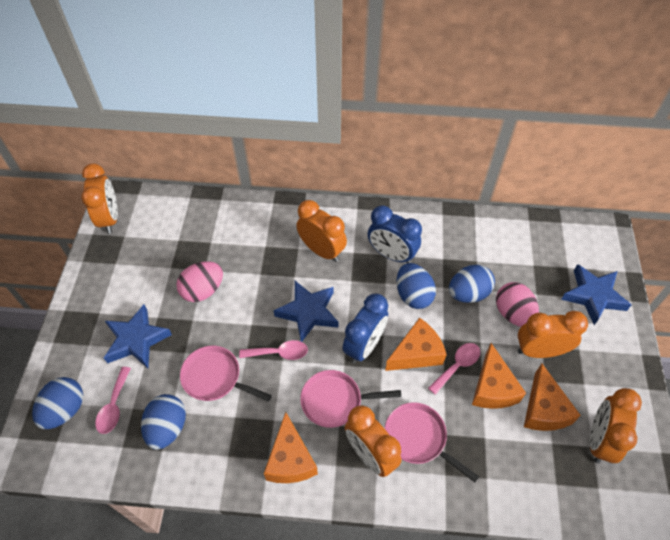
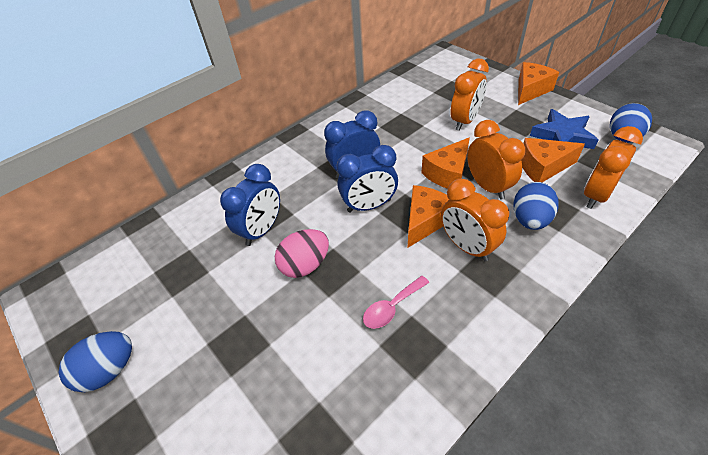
blue clock: [342,294,388,364] [368,205,422,263] = 2 -> [220,164,280,246] [324,110,380,179] [336,145,398,213] = 3
blue egg: [32,377,83,429] [141,394,186,450] [396,263,436,309] [449,265,495,303] = 4 -> [59,331,132,392] [513,182,558,230] [610,103,652,143] = 3
blue star: [104,305,172,368] [274,281,338,342] [561,264,631,325] = 3 -> [530,109,598,149] = 1
orange clock: [81,163,118,234] [296,200,347,262] [345,405,402,477] [518,311,588,358] [590,388,642,464] = 5 -> [441,179,509,261] [450,59,489,131] [467,120,525,200] [584,126,643,209] = 4
pink egg: [176,261,223,302] [496,282,539,327] = 2 -> [275,229,329,278] = 1
pink pan: [180,346,272,402] [300,370,401,428] [385,402,479,482] = 3 -> none = 0
pink spoon: [95,367,131,434] [239,340,308,360] [428,343,480,395] = 3 -> [363,276,429,329] = 1

